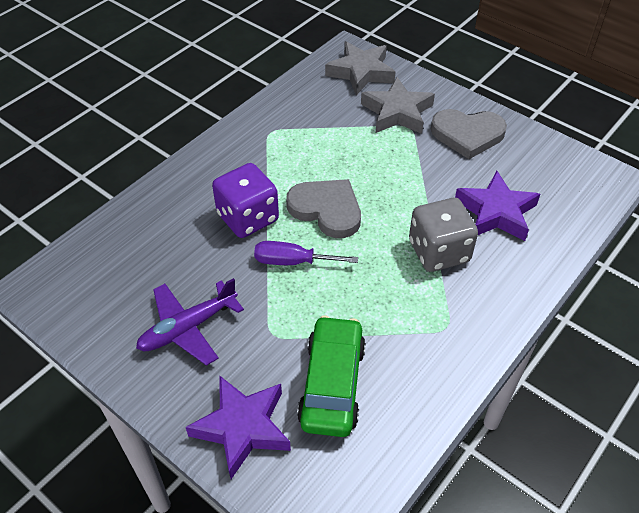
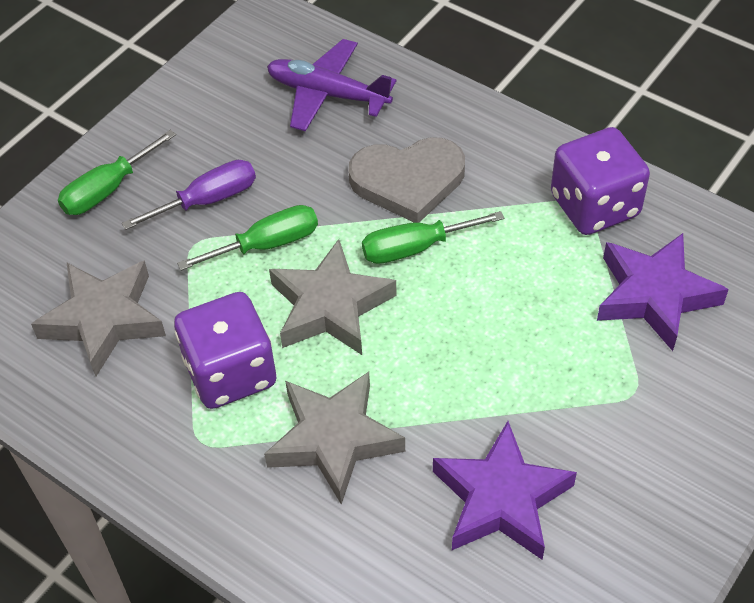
green car: [297,315,366,437] = 1 -> none = 0
green screwdriver: none = 0 -> [58,130,176,215] [177,205,318,271] [362,211,504,264] = 3
grey dice: [409,198,478,272] = 1 -> none = 0
grey heart: [286,179,361,238] [431,109,507,159] = 2 -> [348,137,465,223] = 1
grey star: [325,41,395,95] [361,77,435,134] = 2 -> [31,260,166,376] [264,372,405,505] [269,239,397,355] = 3
purple dice: [212,163,279,238] = 1 -> [174,292,276,409] [551,127,650,235] = 2

